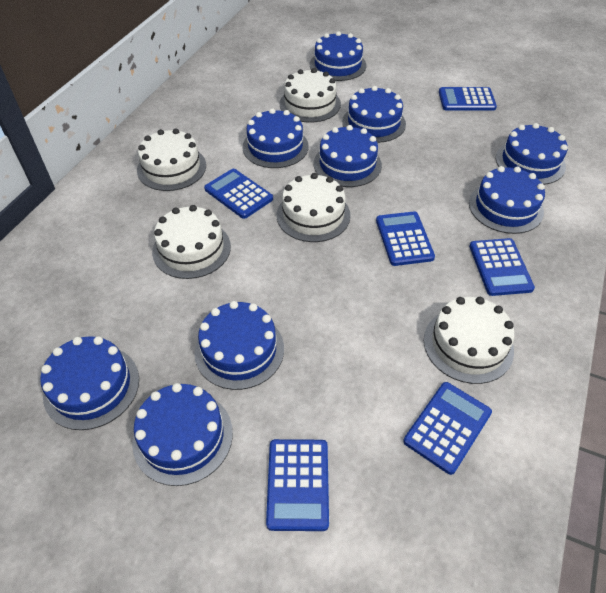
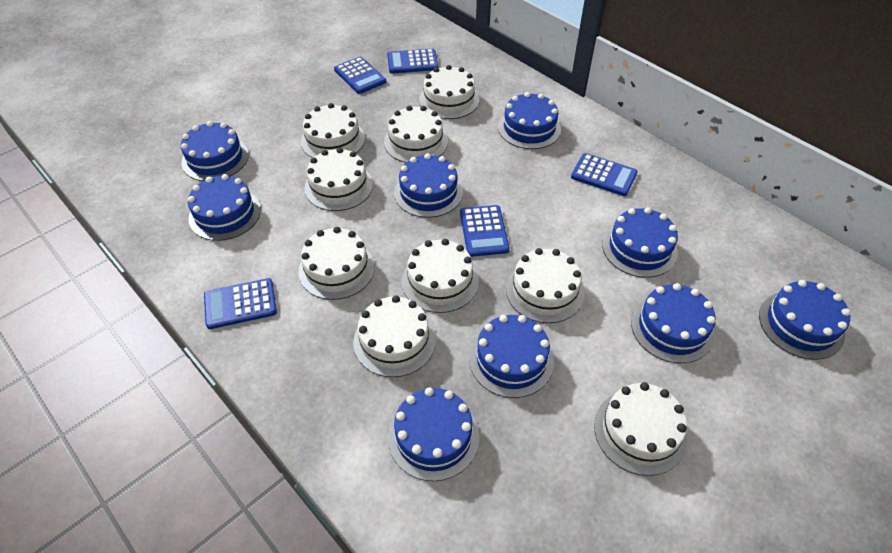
blue calculator: [204,169,273,219] [266,439,329,531] [376,211,435,266] [403,382,492,475] [439,87,497,111] [469,238,535,296] = 6 -> [204,278,277,329] [334,57,386,94] [387,48,438,73] [460,205,510,257] [571,153,638,196] = 5
white cake: [137,129,206,191] [152,205,231,279] [277,173,351,242] [280,68,341,123] [424,297,515,384] = 5 -> [299,227,375,300] [301,103,365,158] [304,148,373,211] [353,295,436,377] [384,106,448,163] [402,239,479,313] [419,65,479,119] [506,248,584,323] [594,382,687,476] = 9

